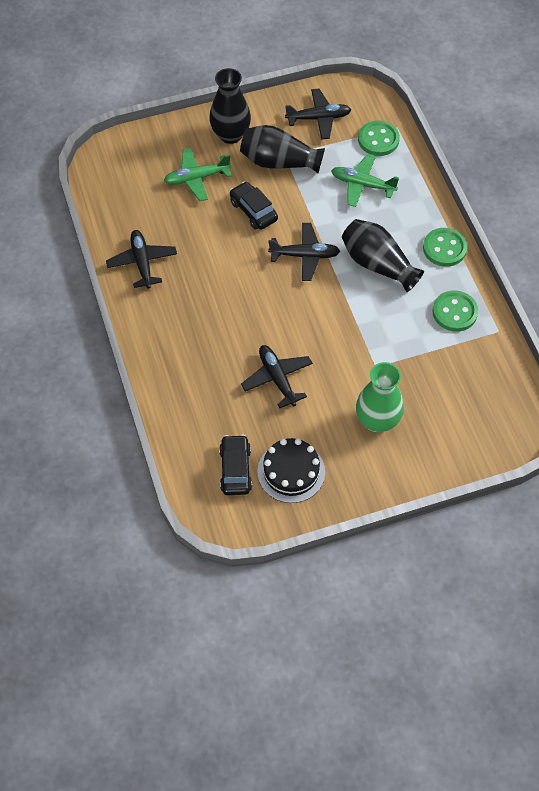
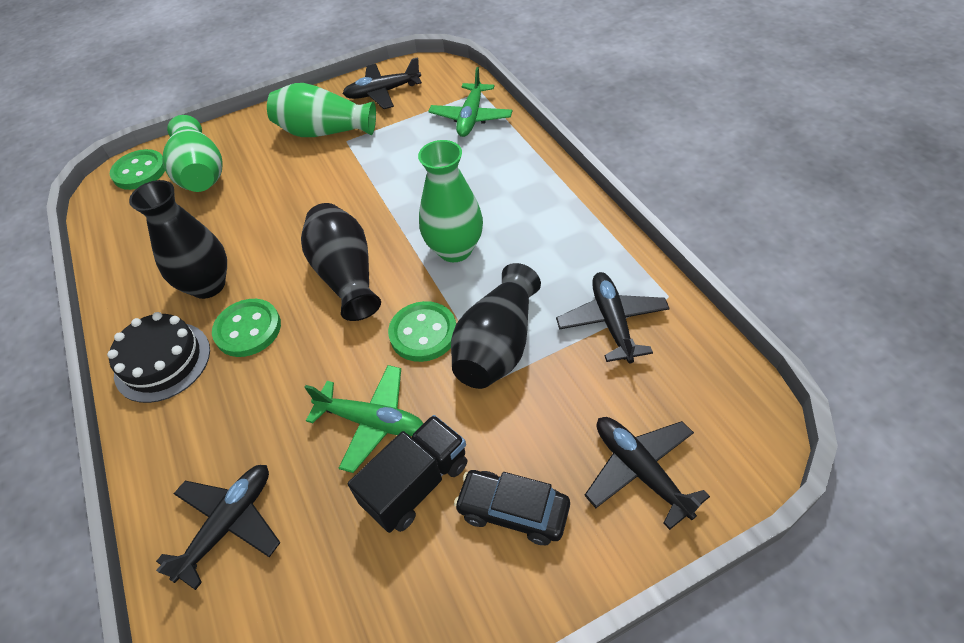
black car: [219,434,252,495] [230,181,278,230] = 2 -> [454,470,570,545] = 1
black truck: none = 0 -> [348,415,467,533] = 1
green vase: [356,362,404,433] = 1 -> [163,115,223,192] [267,83,376,137] [418,140,483,262] = 3

